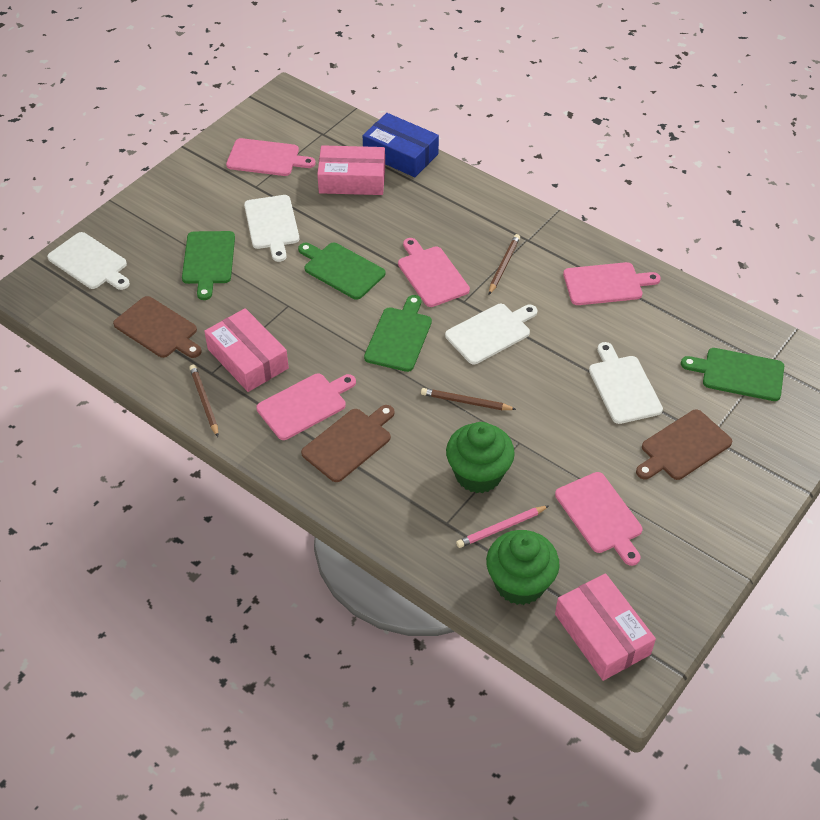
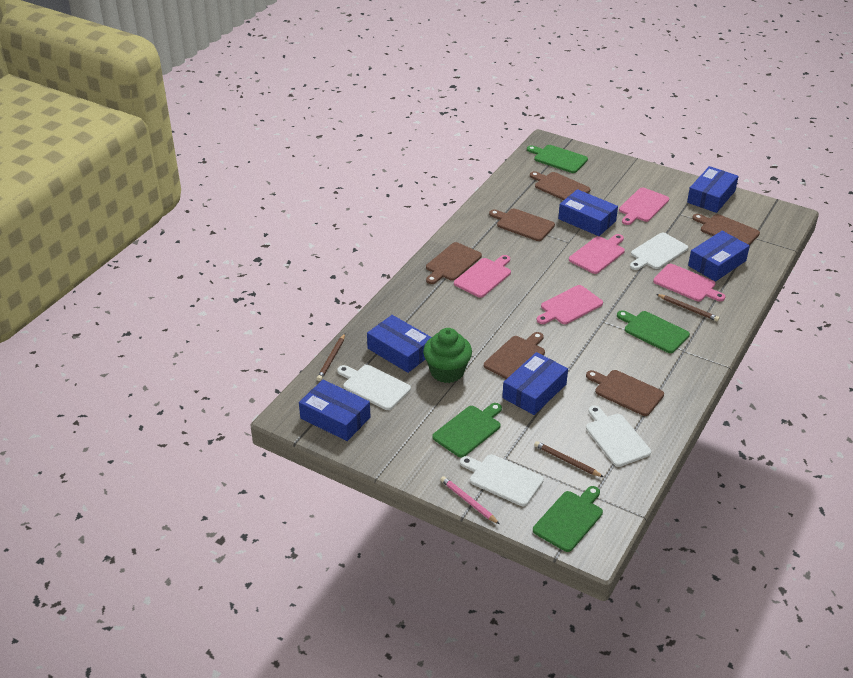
blue box: [363,113,439,177] = 1 -> [299,380,370,441] [367,315,432,373] [502,352,568,415] [558,189,618,236] [687,166,739,213] [688,231,750,282] = 6
brown cutting board: [113,296,202,358] [301,405,395,482] [636,409,732,480] = 3 -> [426,242,482,284] [484,332,545,379] [489,208,555,241] [530,171,590,200] [586,370,664,416] [693,214,760,245] = 6
green cupcake: [446,422,515,493] [486,530,560,605] = 2 -> [423,328,472,383] = 1
pink box: [204,308,289,392] [317,145,385,195] [555,573,656,681] = 3 -> none = 0

